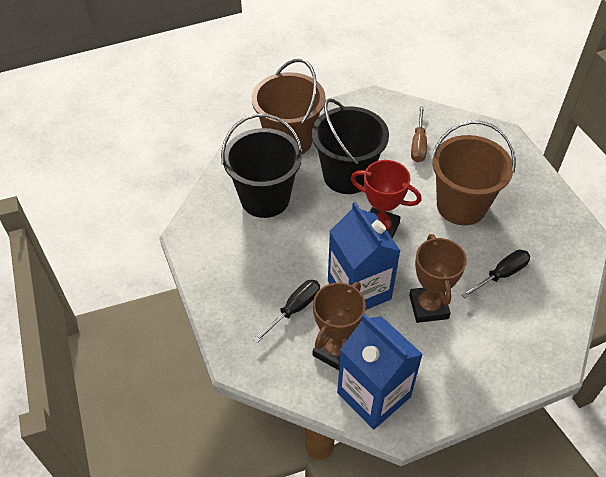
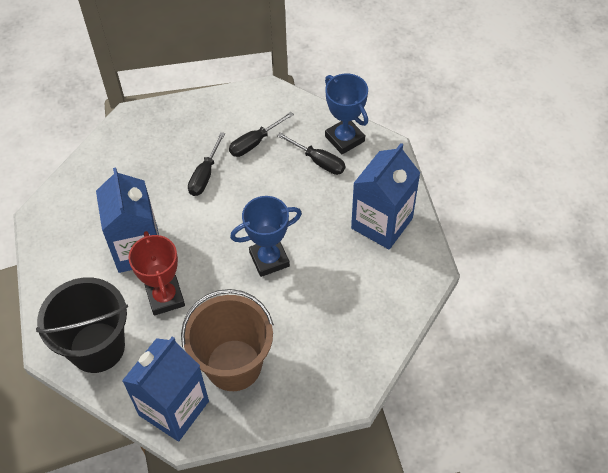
black bucket: [221,114,302,218] [312,98,389,194] = 2 -> [36,277,128,373] = 1
black screwdriver: [253,280,320,343] [461,250,530,298] = 2 -> [188,132,225,196] [229,112,294,157] [277,133,345,175] = 3
blue carton: [328,202,400,310] [337,314,423,430] = 2 -> [96,167,159,273] [122,337,209,442] [351,143,420,250] = 3
blue trophy: none = 0 -> [230,196,302,277] [325,73,368,154] = 2
brown bucket: [251,59,326,154] [431,121,516,225] = 2 -> [181,289,274,391] = 1
brown screwdriver: [411,106,427,162] = 1 -> none = 0
brown trophy: [313,282,366,370] [409,234,467,323] = 2 -> none = 0

